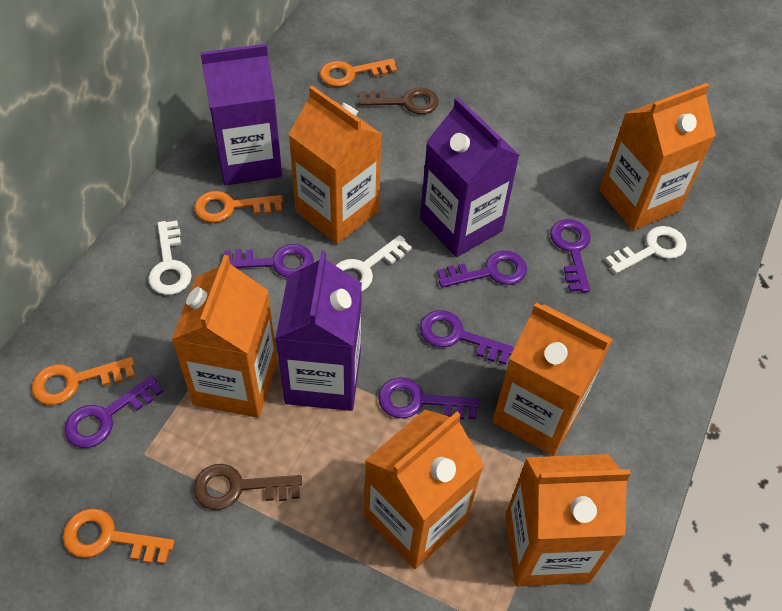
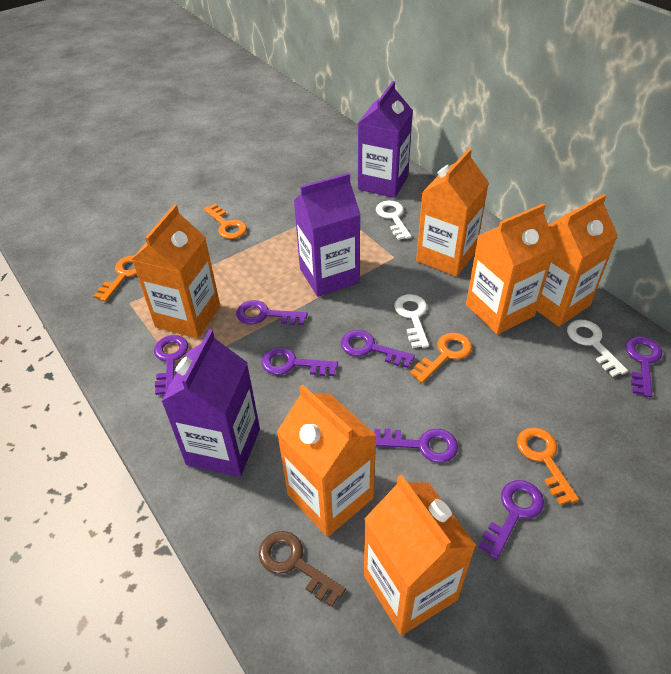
brown key: [193,464,302,510] [359,88,439,114] = 2 -> [259,531,346,607] = 1
purple key: [64,375,163,448] [221,244,314,278] [378,377,479,420] [420,310,514,365] [437,251,527,288] [550,219,591,292] = 6 -> [154,335,188,395] [236,300,308,325] [262,347,338,376] [341,330,415,368] [374,428,458,463] [479,480,544,560] [625,336,662,397] = 7

